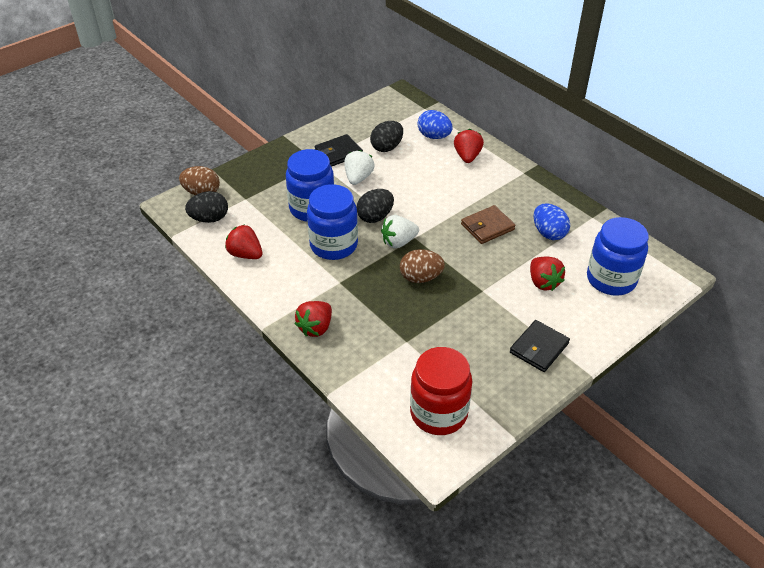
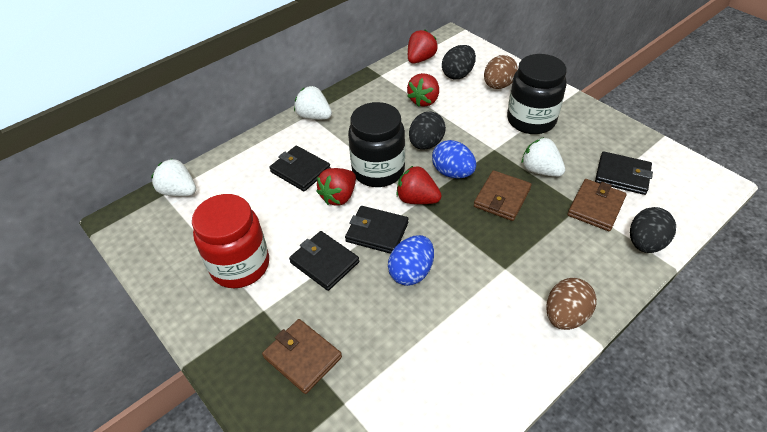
black jar: none = 0 -> [348,102,405,187] [507,54,567,134] = 2
black wallet: [315,134,363,167] [510,320,570,372] = 2 -> [269,145,331,191] [289,231,359,291] [345,206,408,254] [595,151,653,195] = 4
blue jar: [286,149,334,222] [307,184,358,260] [587,217,649,296] = 3 -> none = 0
brown wallet: [461,205,516,244] = 1 -> [262,319,342,394] [474,170,532,221] [568,179,627,231] = 3
white strawberry: [344,150,375,185] [381,215,419,248] = 2 -> [151,159,196,196] [294,86,332,120] [522,137,565,177] = 3

